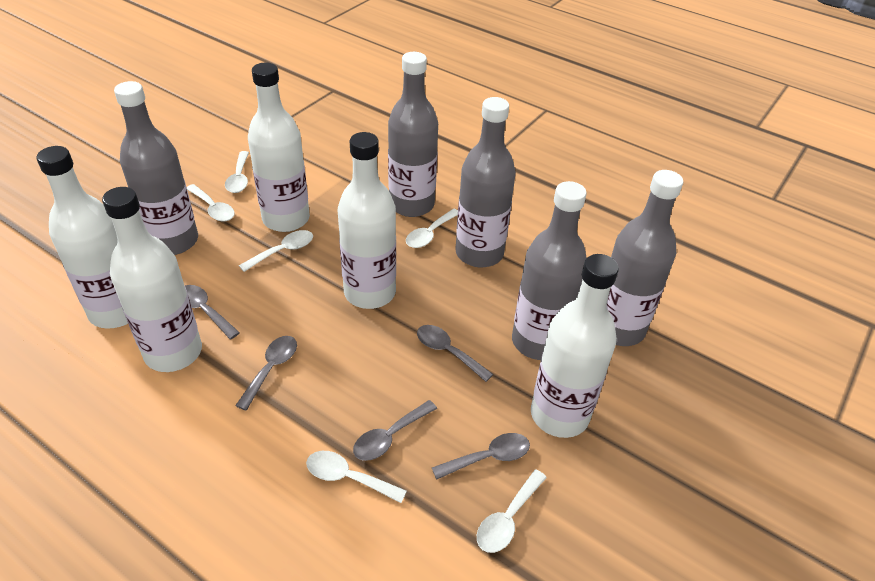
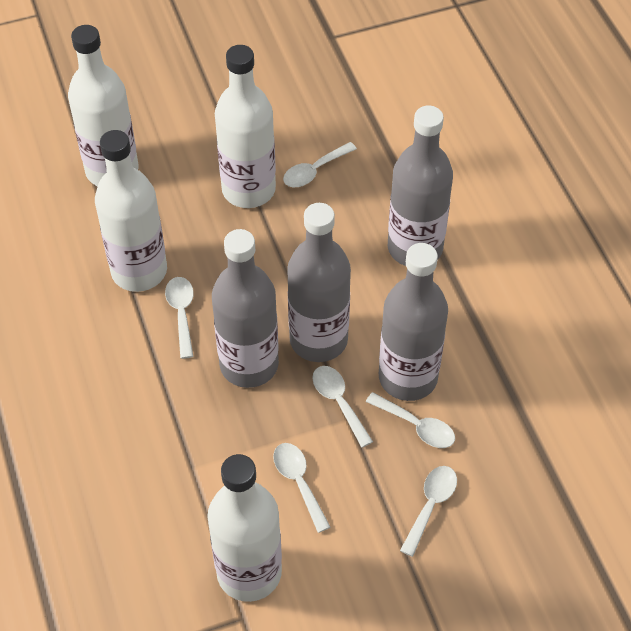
grey bottle: [114,81,198,255] [388,52,438,217] [456,97,516,267] [512,181,587,360] [606,170,684,346] = 5 -> [212,229,279,388] [287,203,351,362] [379,243,448,401] [388,105,453,266] = 4
grey spoon: [185,285,240,339] [235,336,297,410] [353,400,437,461] [417,325,493,382] [432,433,530,480] = 5 -> none = 0
white bottle: [36,146,128,329] [102,187,202,372] [248,63,310,232] [338,132,396,309] [531,254,619,438] = 5 -> [68,25,138,186] [95,130,167,292] [207,454,282,602] [215,45,276,208] = 4

